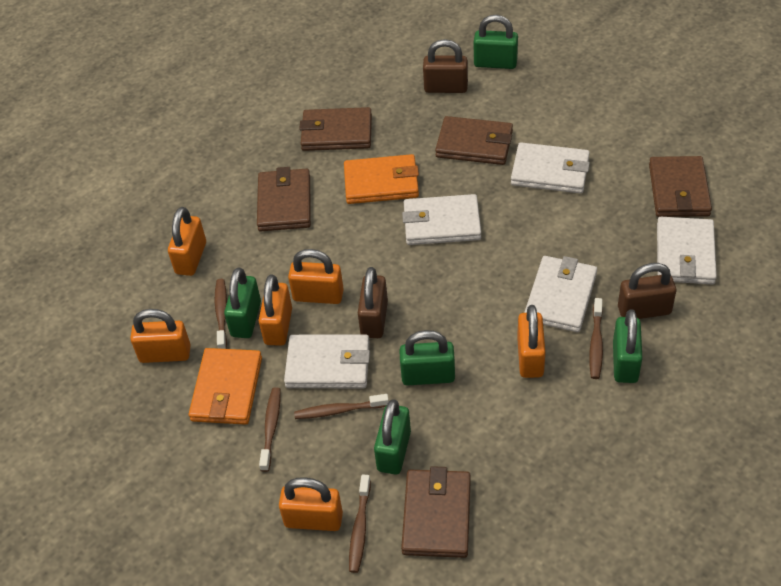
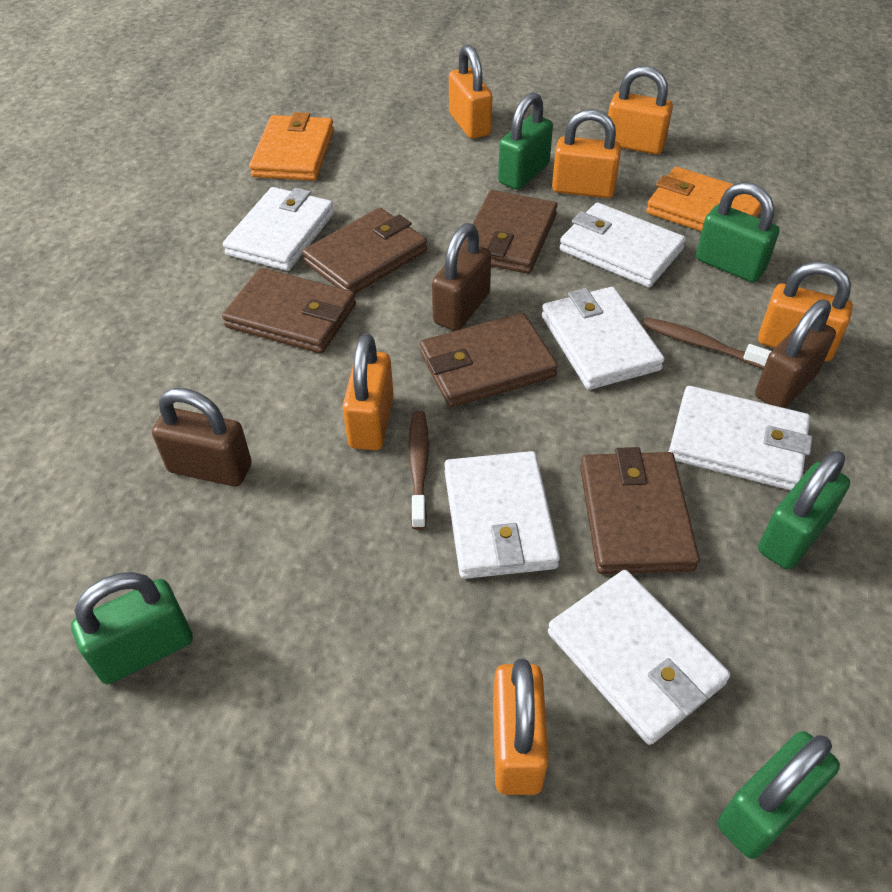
brown toothbrush: [214,279,227,349] [259,387,280,472] [294,394,389,419] [349,475,371,573] [589,298,603,379] = 5 -> [408,411,429,530] [643,317,771,369] = 2
white wallet: [284,335,370,388] [402,194,481,245] [511,142,590,194] [524,256,597,332] [657,217,717,285] = 5 -> [223,187,334,271] [444,451,560,579] [542,287,665,390] [548,570,730,745] [559,203,686,287] [669,386,813,491] = 6

